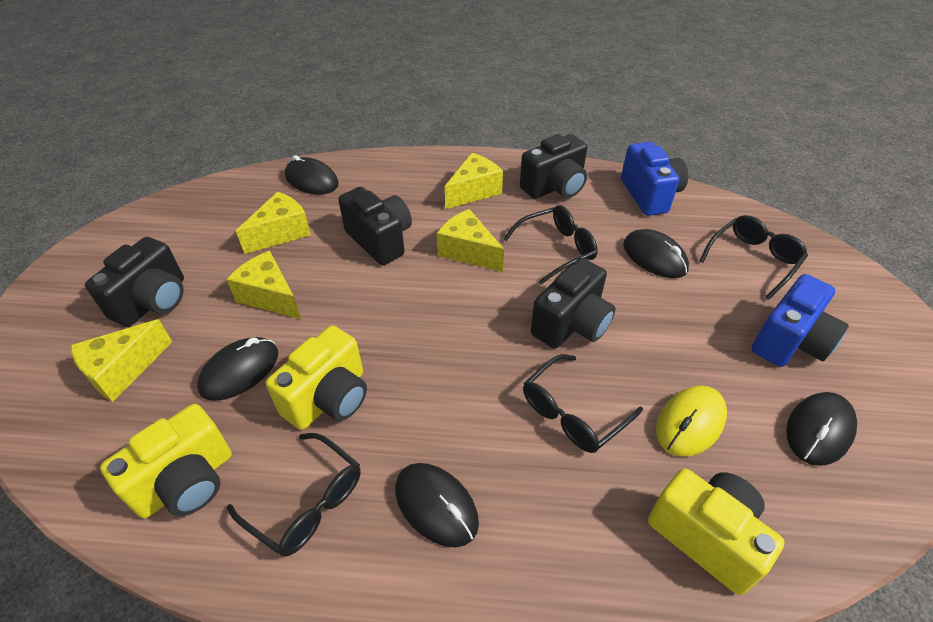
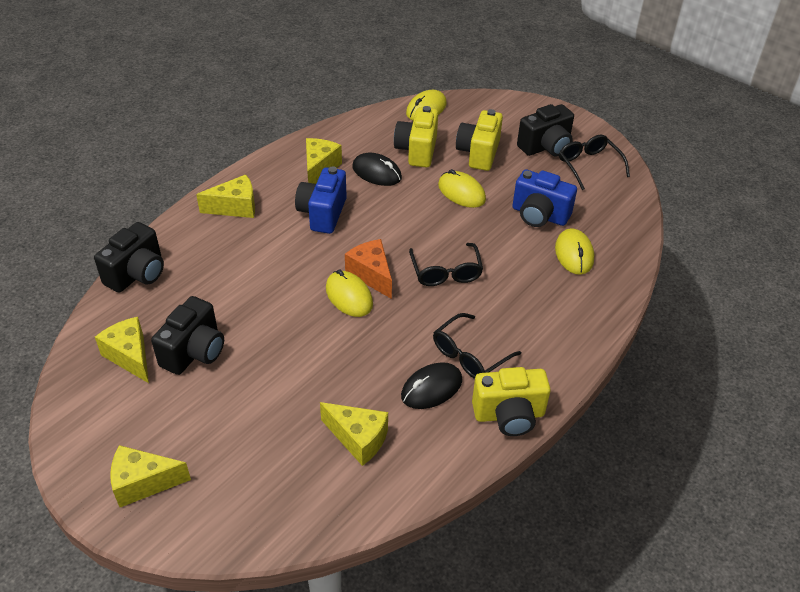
black camera: [85,237,184,327] [338,187,412,265] [520,134,587,199] [531,258,616,349] = 4 -> [94,222,164,293] [151,296,224,375] [517,104,574,156] = 3
black glasses: [227,433,361,557] [504,205,598,284] [523,354,643,453] [699,215,808,300] = 4 -> [409,243,483,286] [433,313,521,379] [559,135,630,190] = 3
black mouse: [197,337,278,401] [285,155,339,195] [395,463,479,547] [623,229,689,278] [786,392,857,466] = 5 -> [352,152,402,186] [401,362,462,409] = 2
orange cheese: none = 0 -> [345,239,392,299] = 1
yellow mouse: [656,385,727,457] = 1 -> [326,269,373,317] [406,90,447,120] [438,169,486,208] [555,228,594,275] = 4

